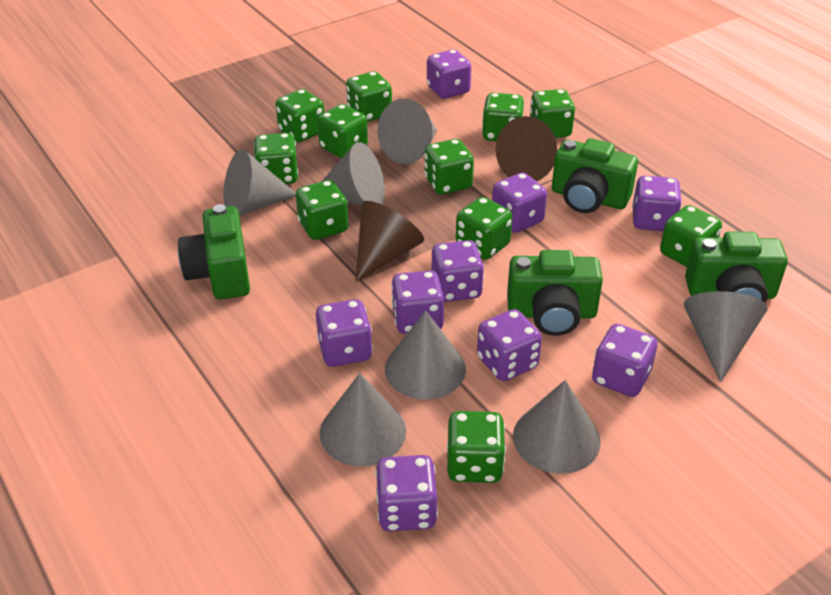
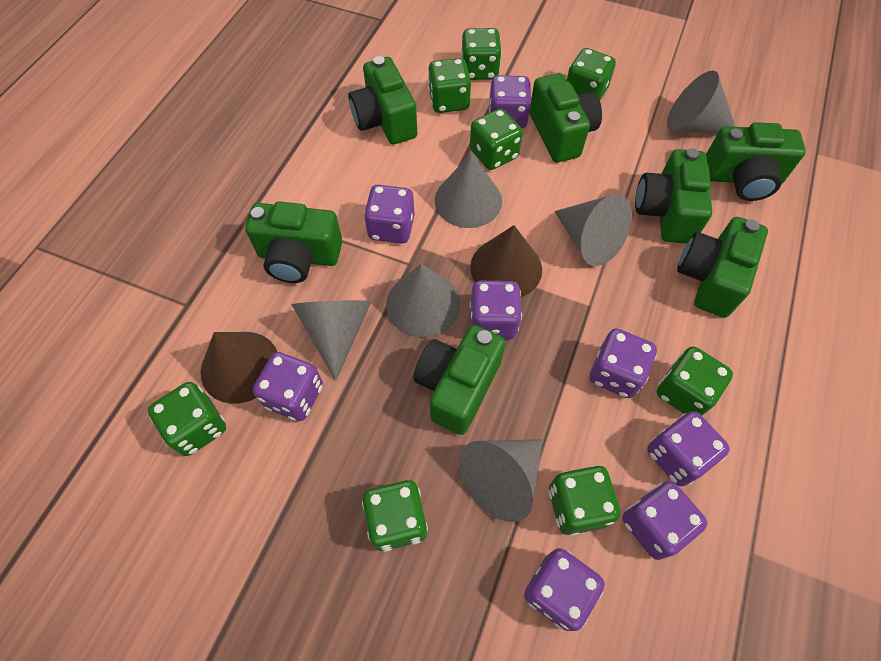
green camera: [178,204,250,299] [507,250,603,336] [552,138,638,213] [685,231,788,303] = 4 -> [245,201,342,283] [348,56,417,144] [414,325,506,435] [530,73,602,162] [635,148,712,244] [677,217,768,318] [706,122,806,201] = 7
green dice: [254,133,299,184] [276,89,324,142] [296,180,349,240] [317,104,368,158] [346,71,392,122] [424,139,474,195] [447,411,506,483] [456,197,513,260] [482,93,524,141] [529,89,575,138] [660,205,722,267] = 11 -> [148,382,226,456] [362,480,428,552] [428,58,471,113] [462,28,502,80] [470,109,523,170] [548,465,621,536] [566,48,616,100] [657,347,733,416] = 8
grey cone: [223,149,296,216] [320,373,406,467] [321,142,385,206] [377,98,437,164] [385,310,466,399] [513,380,601,474] [684,291,768,382] = 7 -> [292,300,372,381] [386,264,460,337] [435,153,502,228] [459,439,543,522] [555,194,632,266] [667,71,735,134] = 6
purple dice: [316,299,373,367] [375,455,438,531] [391,271,444,334] [427,49,471,99] [432,240,484,302] [477,309,542,381] [492,173,547,233] [592,324,658,397] [632,176,682,231] = 9 -> [253,352,323,421] [364,185,415,244] [470,281,522,340] [488,75,531,129] [524,548,605,631] [590,328,657,398] [622,481,708,560] [647,411,730,486] = 8

